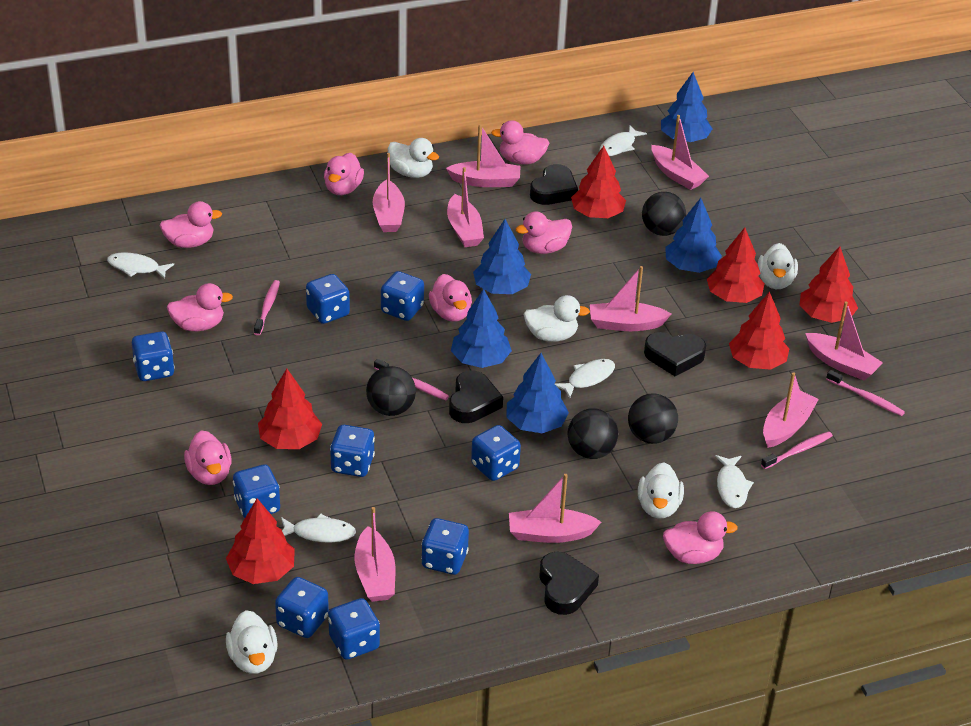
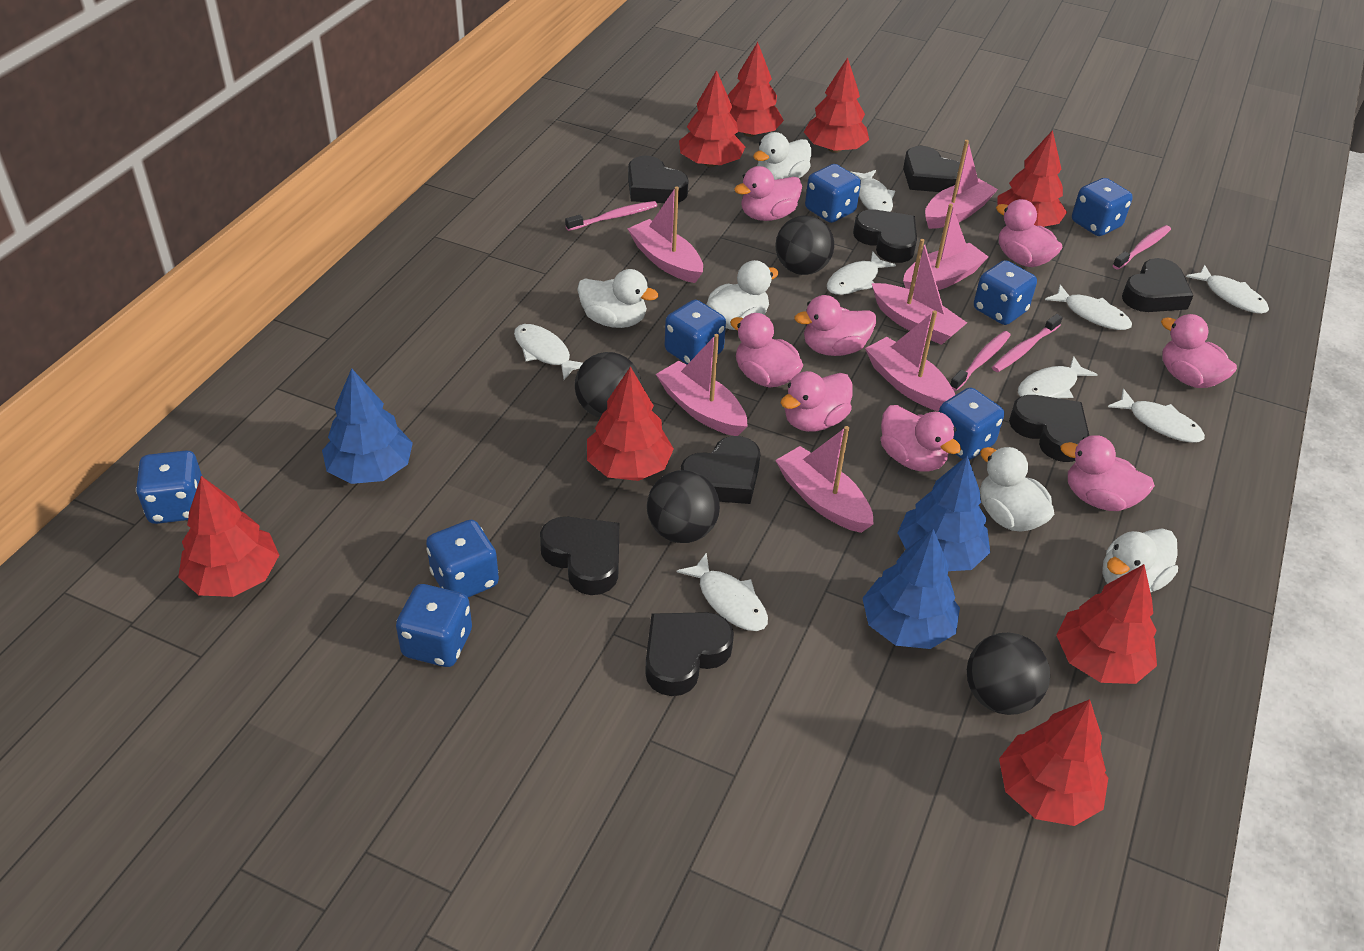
black heart: [449,370,503,423] [530,164,578,205] [539,552,599,615] [644,332,706,376] = 4 -> [540,517,619,595] [628,156,689,203] [645,612,734,696] [681,436,760,504] [853,209,917,263] [903,146,960,192] [1009,395,1089,462] [1122,258,1194,312] = 8
blue dice: [132,331,175,381] [233,464,280,518] [275,577,329,638] [306,274,350,324] [328,598,380,660] [330,425,375,477] [381,271,424,321] [421,518,469,575] [471,425,521,481] = 9 -> [136,450,202,524] [396,584,472,667] [426,520,499,597] [665,300,726,364] [805,164,861,223] [939,388,1004,460] [974,260,1037,325] [1072,178,1133,236] = 8
blue tree: [451,289,512,368] [473,219,531,294] [506,353,569,433] [661,72,713,142] [665,198,722,273] = 5 -> [322,368,413,484] [862,529,960,649] [897,455,990,571] = 3
pink boat: [354,507,395,602] [373,153,405,232] [446,124,521,187] [447,167,484,247] [509,474,601,543] [590,266,671,331] [651,115,709,190] [763,372,819,448] [805,301,883,380] = 9 -> [627,186,703,283] [656,334,748,436] [775,426,874,533] [865,310,955,411] [872,239,967,345] [903,204,989,290] [925,140,998,229] = 7
red tree: [226,498,295,584] [258,369,322,449] [571,146,626,218] [707,227,765,303] [729,291,789,370] [799,246,858,323] = 6 -> [178,476,279,597] [587,366,674,481] [679,70,745,167] [728,42,784,137] [804,57,869,153] [997,130,1067,227] [999,699,1108,826] [1056,564,1157,684] = 8
white fish: [107,252,174,279] [281,513,356,542] [555,359,615,398] [599,125,647,156] [715,455,754,508] = 5 -> [514,324,583,380] [677,553,768,631] [827,251,896,295] [850,170,895,212] [1018,356,1098,398] [1045,285,1132,330] [1108,389,1205,443] [1186,265,1269,314] = 8

